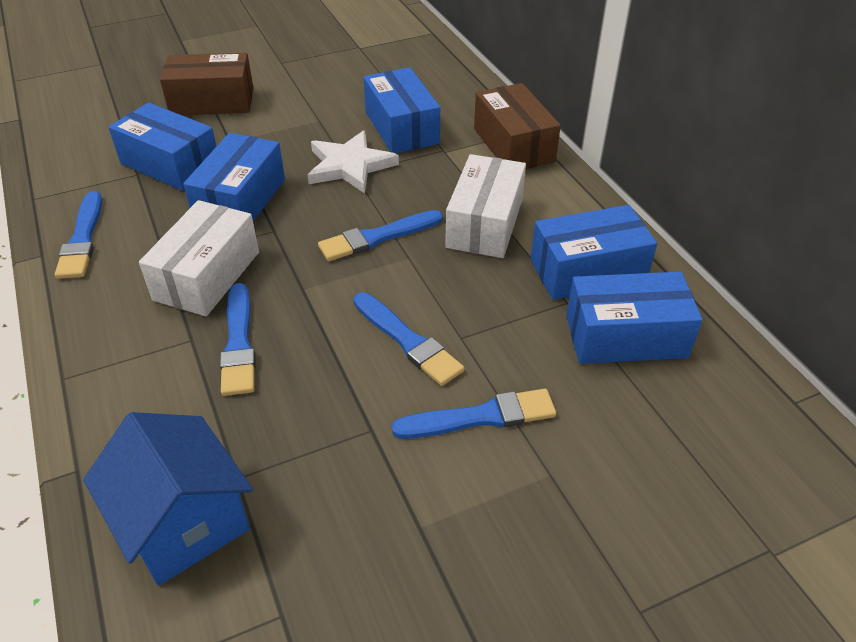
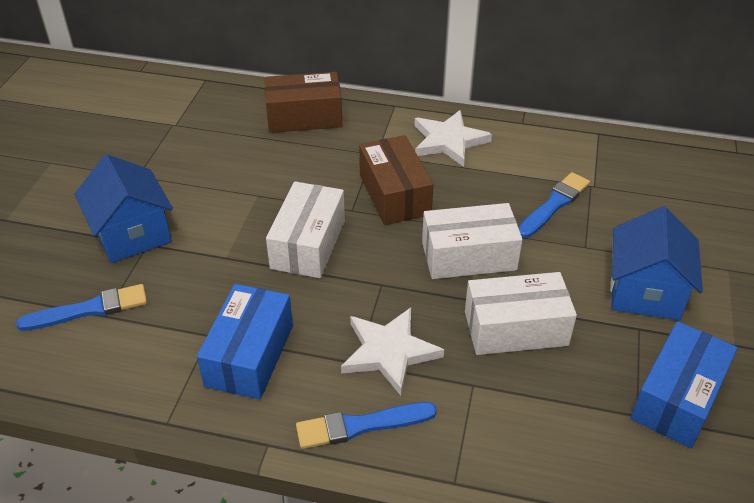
blue box: [108,103,217,191] [183,133,285,221] [363,67,440,153] [531,205,657,300] [566,272,703,364] = 5 -> [197,284,293,399] [630,321,738,448] = 2
blue brush: [55,191,102,279] [220,283,256,396] [318,210,443,261] [353,292,464,386] [391,389,556,439] = 5 -> [16,284,147,331] [296,402,437,449] [518,172,590,238] = 3
blue house: [83,412,253,586] = 1 -> [75,154,173,263] [610,206,703,320] = 2
white box: [139,200,259,316] [445,154,526,258] = 2 -> [266,181,345,278] [422,203,523,279] [465,272,577,355] = 3
white star: [308,130,399,194] = 1 -> [341,307,444,396] [415,110,492,167] = 2

